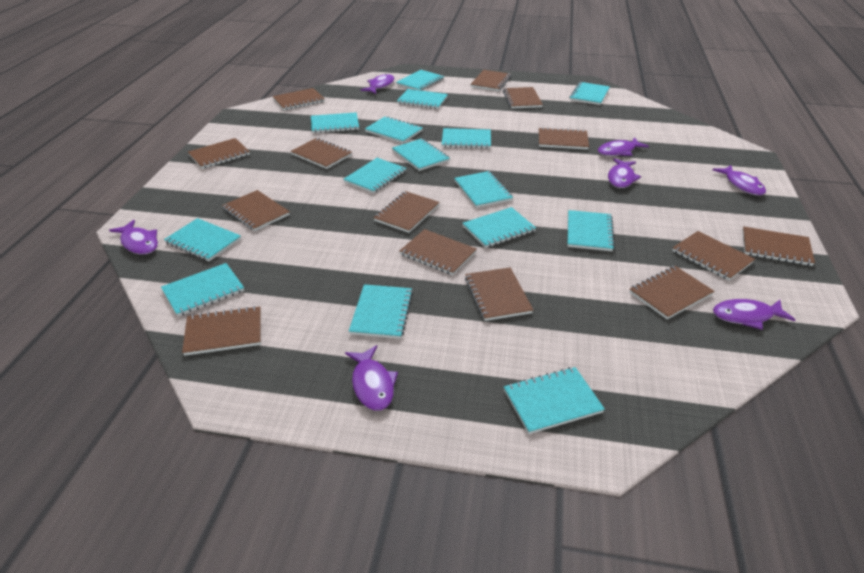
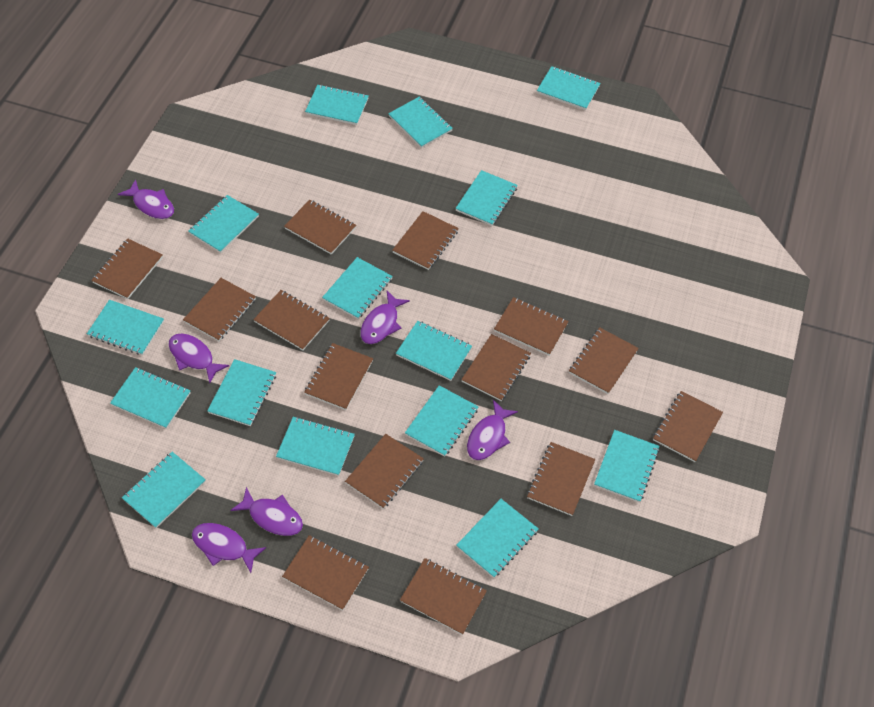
purple fish: [109,220,158,255] [345,345,398,411] [360,73,394,94] [598,137,649,156] [608,158,641,188] [713,165,766,196] [713,299,796,330] = 7 -> [118,179,174,219] [169,334,229,383] [192,523,266,573] [230,487,303,536] [361,291,410,344] [467,400,518,460] = 6

